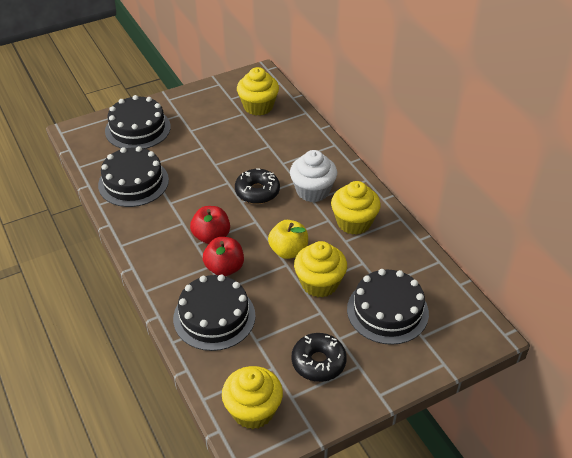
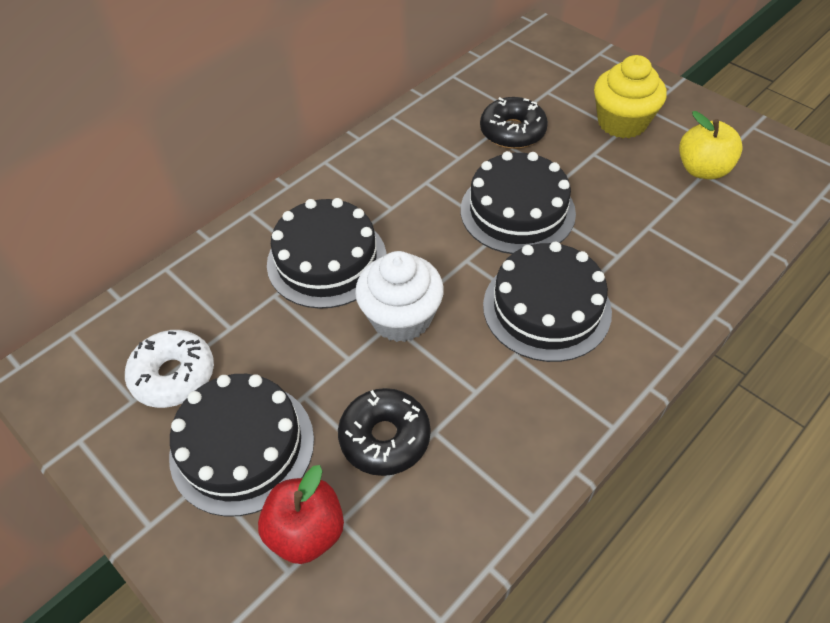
red apple: [190,206,230,244] [203,237,244,276] = 2 -> [258,465,344,564] = 1
white donut: none = 0 -> [125,330,214,408] = 1
yellow cupcake: [222,366,283,429] [237,67,279,116] [294,241,347,298] [331,181,381,235] = 4 -> [594,55,666,138] = 1

